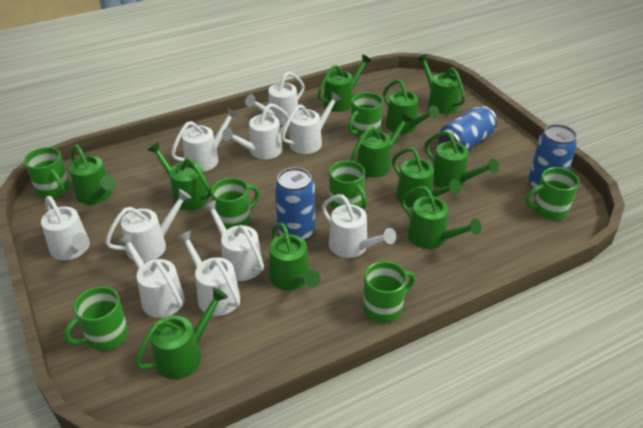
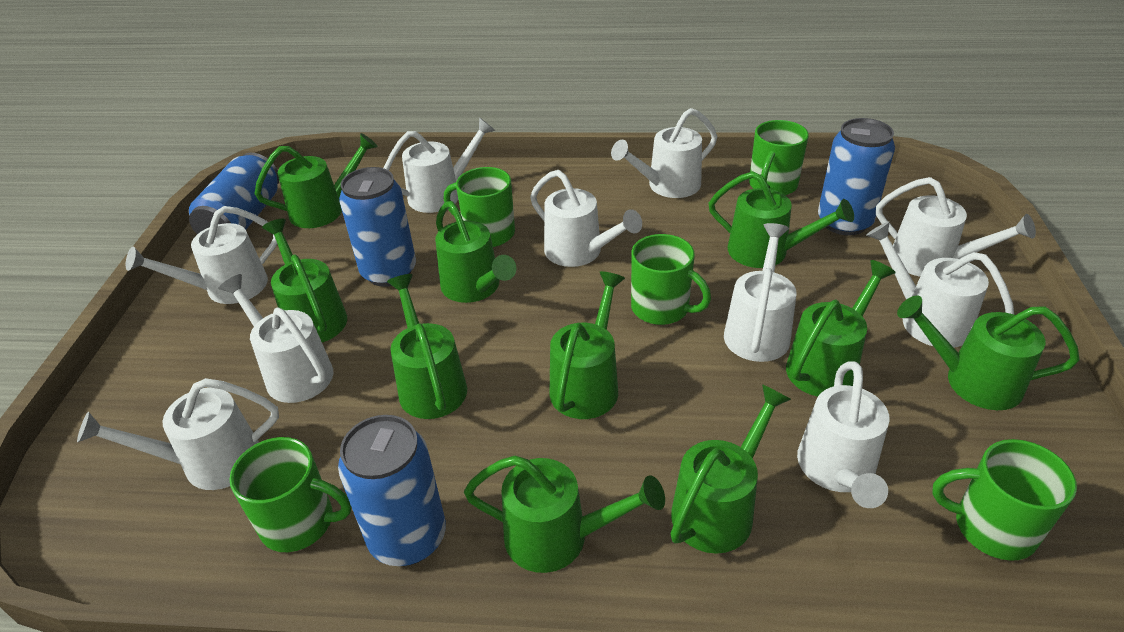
blue can: [275,167,315,241] [438,106,497,150] [528,124,577,189] = 3 -> [189,153,279,234] [338,415,446,566] [339,167,416,287] [818,118,895,236] = 4
green mug: [24,147,70,198] [64,286,128,351] [211,178,260,229] [329,160,367,210] [348,92,383,137] [363,261,415,323] [525,167,579,220] = 7 -> [230,437,351,552] [444,167,515,247] [631,234,711,325] [749,120,809,195] [932,439,1077,561] = 5
green watering can: [69,145,116,205] [134,288,228,379] [147,142,212,210] [269,222,320,291] [318,54,372,112] [350,113,413,177] [383,79,439,134] [392,147,461,207] [401,186,482,249] [417,54,466,114] [425,131,499,188] = 11 -> [254,133,378,228] [262,219,347,342] [387,274,467,419] [435,201,516,303] [464,456,665,573] [549,271,625,419] [671,384,791,554] [708,171,854,268] [786,260,896,397] [897,296,1080,410] = 10

